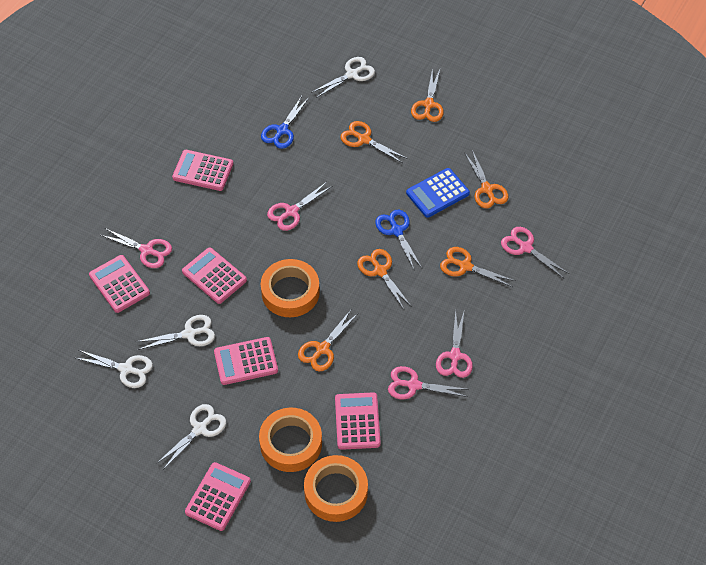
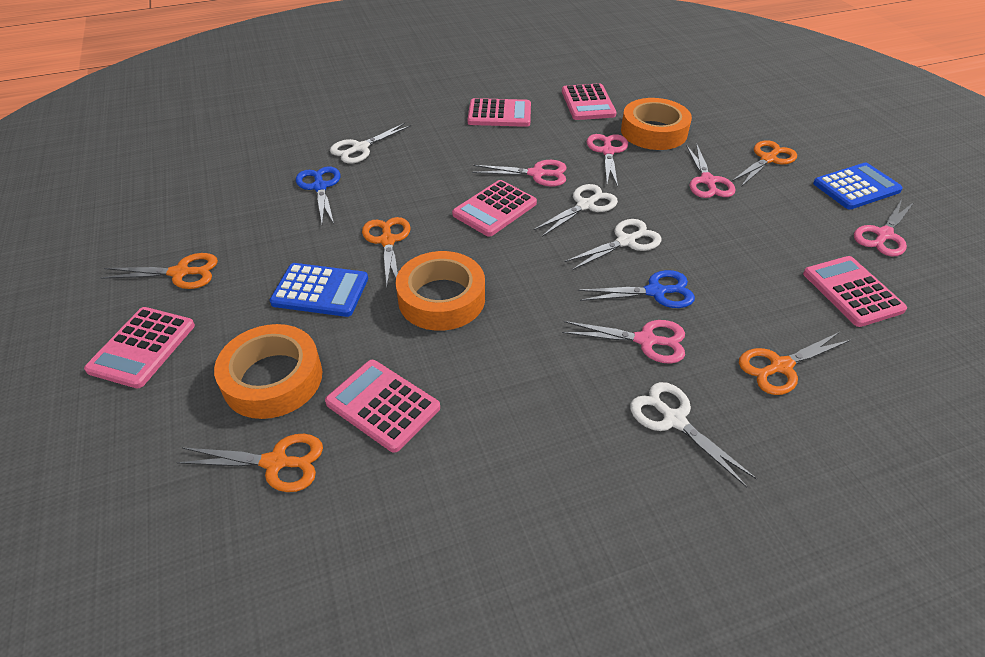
blue calculator: [406,168,470,218] = 1 -> [270,263,368,317] [813,163,903,210] = 2
orange scissors: [298,310,357,372] [340,121,406,163] [357,249,412,309] [411,68,444,122] [440,247,515,287] [465,150,508,208] = 6 -> [101,253,218,289] [176,434,323,492] [362,217,411,287] [732,140,797,187] [739,332,851,395] = 5

